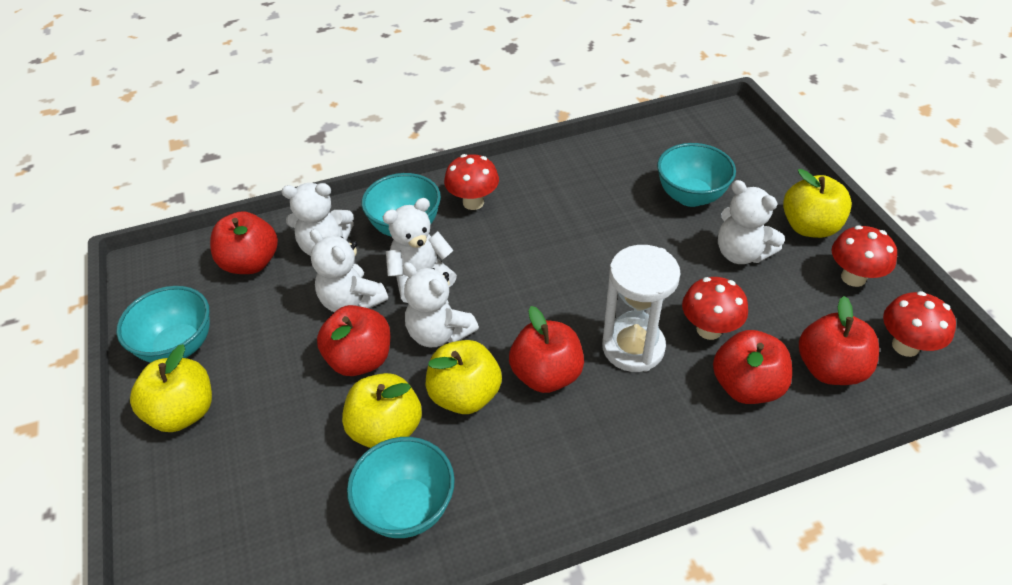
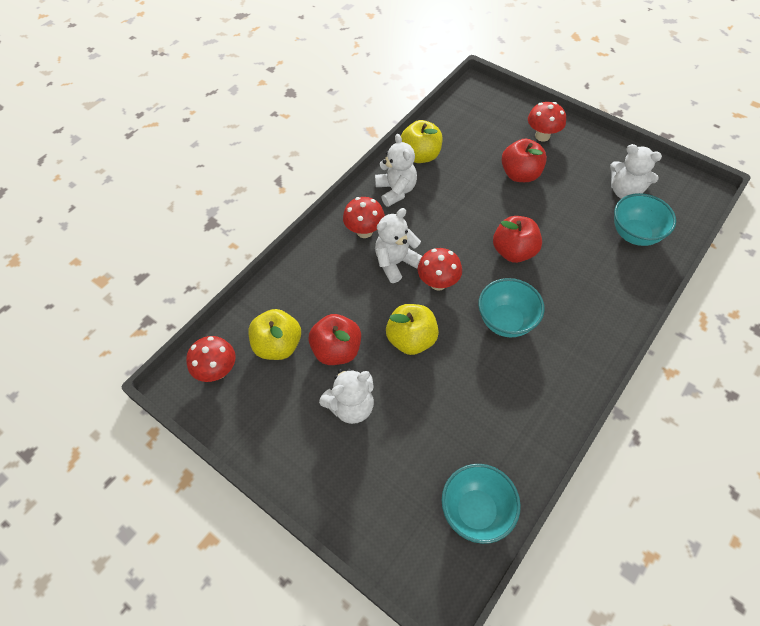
red apple: [210,211,278,274] [317,305,391,376] [509,306,584,393] [713,330,792,404] [799,296,879,385] = 5 -> [308,314,361,365] [493,216,542,263] [501,139,547,182] = 3
turquoise bowl: [117,286,210,363] [347,437,455,538] [362,173,441,237] [657,143,736,207] = 4 -> [442,464,521,544] [478,278,544,338] [614,193,676,246] = 3
white hourglass: [602,245,681,372] = 1 -> none = 0
white teddy bear: [282,183,354,256] [310,229,388,312] [383,198,457,303] [402,262,479,348] [718,180,785,264] = 5 -> [319,369,374,424] [375,134,417,207] [375,208,422,283] [610,144,662,199] = 4
yellow apple: [130,344,212,432] [342,373,422,448] [426,340,502,414] [783,169,852,238] = 4 -> [248,309,301,360] [386,304,439,355] [401,120,443,163] = 3

